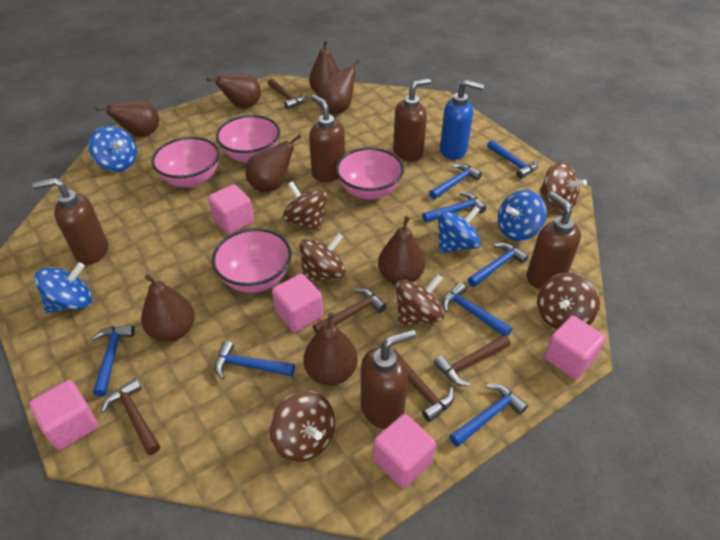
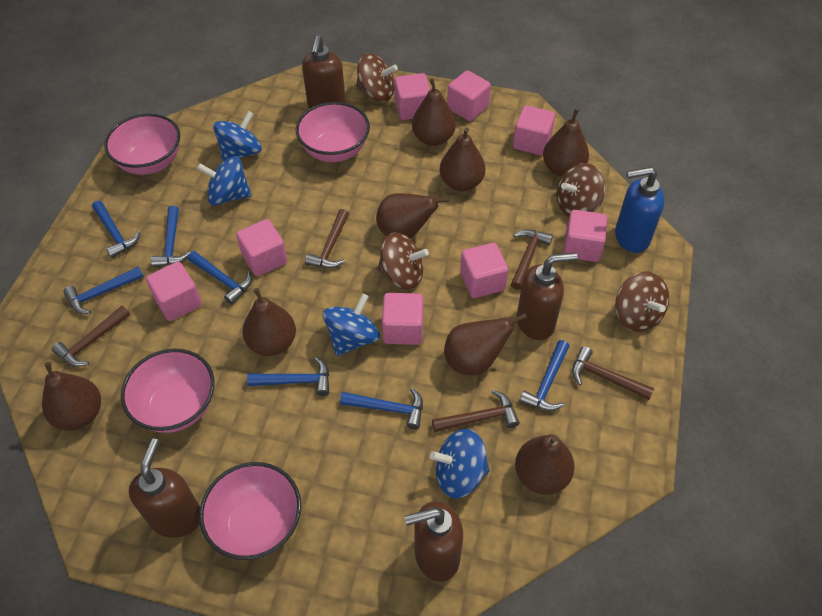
blue hammer: [91,325,135,397] [214,341,295,380] [422,192,487,223] [429,164,482,199] [442,282,512,336] [449,384,528,447] [468,243,529,287] [487,140,538,179] = 8 -> [63,266,144,314] [92,201,141,258] [151,206,190,268] [188,251,252,305] [247,357,329,396] [340,388,423,430] [519,340,569,411] = 7
brown soap dispenser: [32,178,108,265] [309,95,345,182] [361,329,416,429] [393,78,431,162] [527,192,581,289] = 5 -> [129,438,200,538] [302,35,346,108] [404,501,463,582] [517,253,578,340] = 4
brown spinning top: [269,391,335,462] [282,181,327,231] [299,233,346,282] [396,274,444,327] [537,272,600,330] [539,162,587,211] = 6 -> [356,53,398,102] [377,233,429,290] [556,163,606,217] [615,271,669,332] = 4
pink cube: [29,380,98,450] [208,184,254,234] [272,274,323,332] [373,414,436,488] [544,316,606,379] = 5 -> [146,262,202,321] [236,219,287,276] [382,293,423,345] [394,73,430,120] [447,70,491,121] [460,243,508,298] [513,105,555,155] [563,210,607,262] = 8

